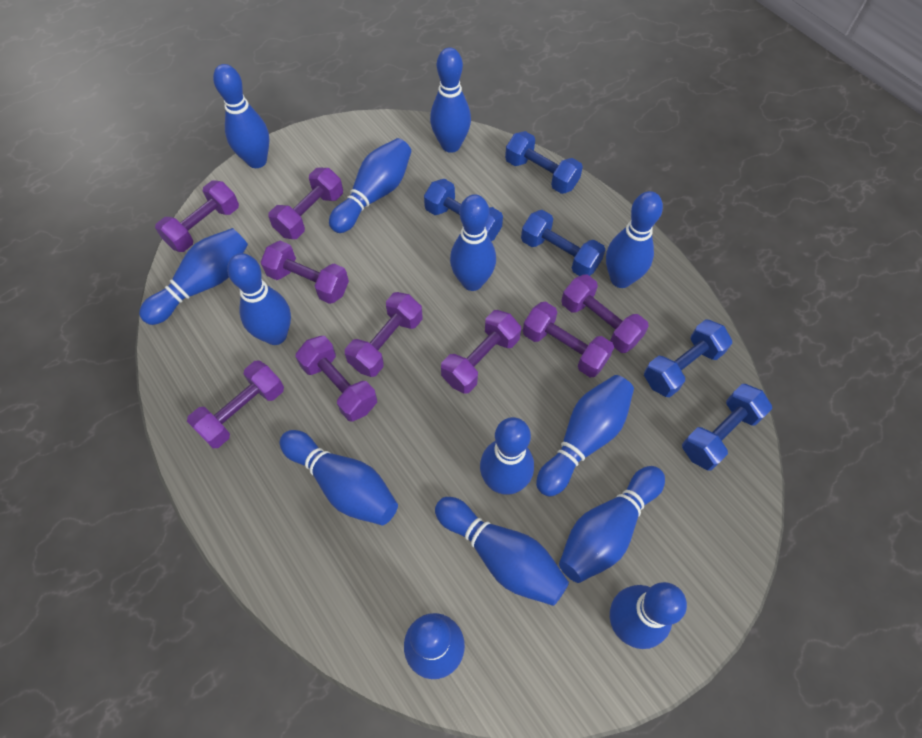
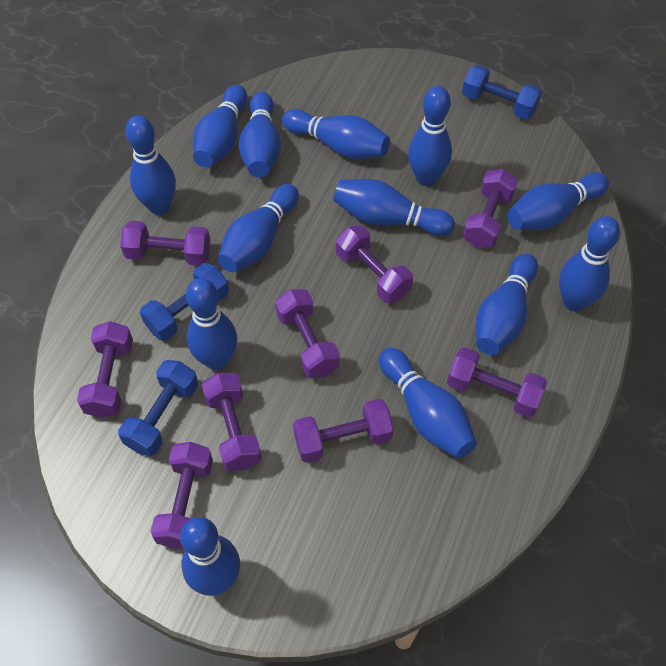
blue bowling pin: [139,228,248,325] [213,64,269,168] [227,253,291,345] [280,430,398,525] [329,138,411,233] [404,613,465,679] [430,47,471,153] [435,497,569,606] [450,194,496,291] [480,417,534,495] [536,375,634,497] [559,466,665,583] [606,191,663,288] [610,582,687,649] = 14 -> [125,115,176,215] [180,517,240,596] [186,278,237,370] [193,85,247,167] [218,184,299,272] [238,92,281,178] [282,109,390,159] [333,179,455,236] [379,348,477,459] [408,86,452,186] [476,254,538,355] [507,172,609,230] [559,216,620,311] = 13
blue dumbbell: [424,179,503,241] [505,131,583,194] [521,210,605,276] [644,319,732,397] [682,384,772,470] = 5 -> [118,360,198,456] [140,263,229,341] [462,65,542,119] = 3

